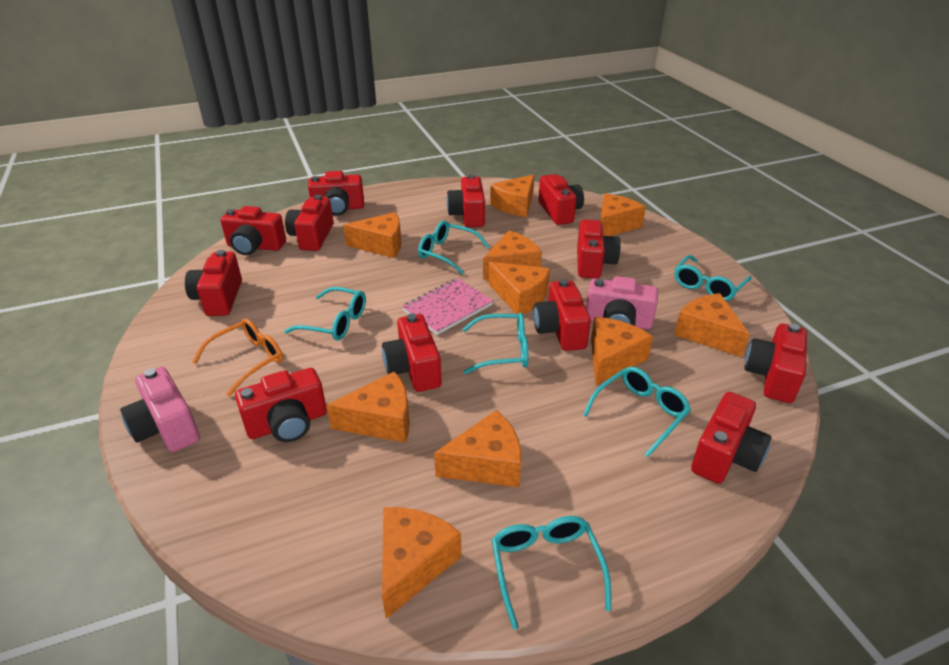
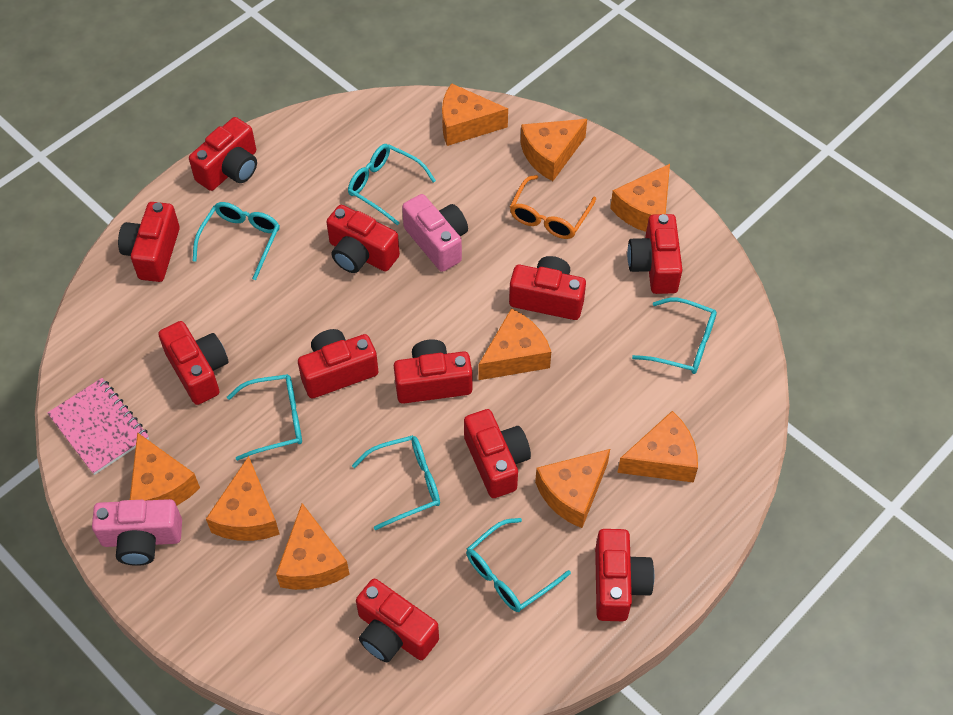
orange cheese: [326,371,409,443] [343,212,401,258] [382,507,461,619] [434,410,521,488] [483,231,542,280] [488,262,550,314] [490,174,534,217] [591,317,653,386] [600,193,646,236] [674,293,750,357] = 10 -> [130,432,200,506] [206,456,280,541] [276,503,350,590] [442,83,508,146] [479,309,551,380] [521,119,587,181] [535,449,610,528] [610,164,670,232] [617,411,698,483] = 9
red camera: [185,250,242,316] [220,206,286,255] [235,368,327,442] [285,195,333,251] [308,171,364,216] [382,314,441,392] [446,175,485,227] [533,279,591,351] [538,174,584,225] [577,220,621,278] [691,392,771,484] [744,324,807,403] = 12 -> [118,202,180,282] [158,321,228,405] [189,117,257,191] [298,329,378,398] [326,205,400,273] [356,579,439,662] [394,339,472,404] [464,409,531,498] [509,256,586,320] [595,529,654,621] [627,214,682,294] = 11

